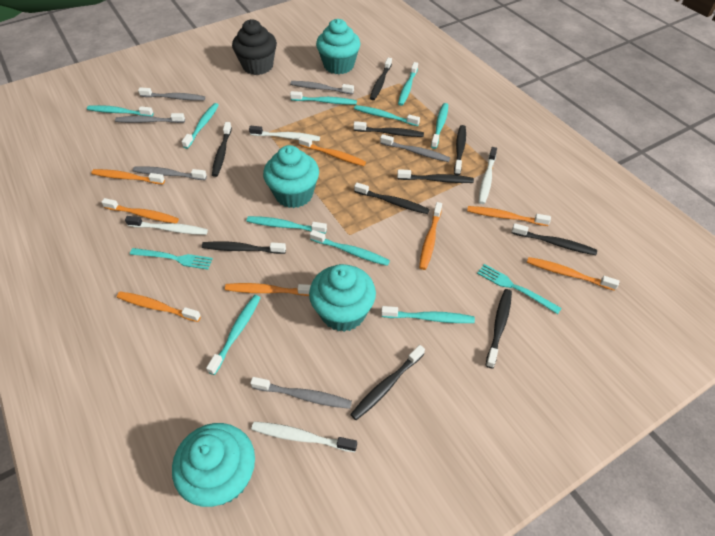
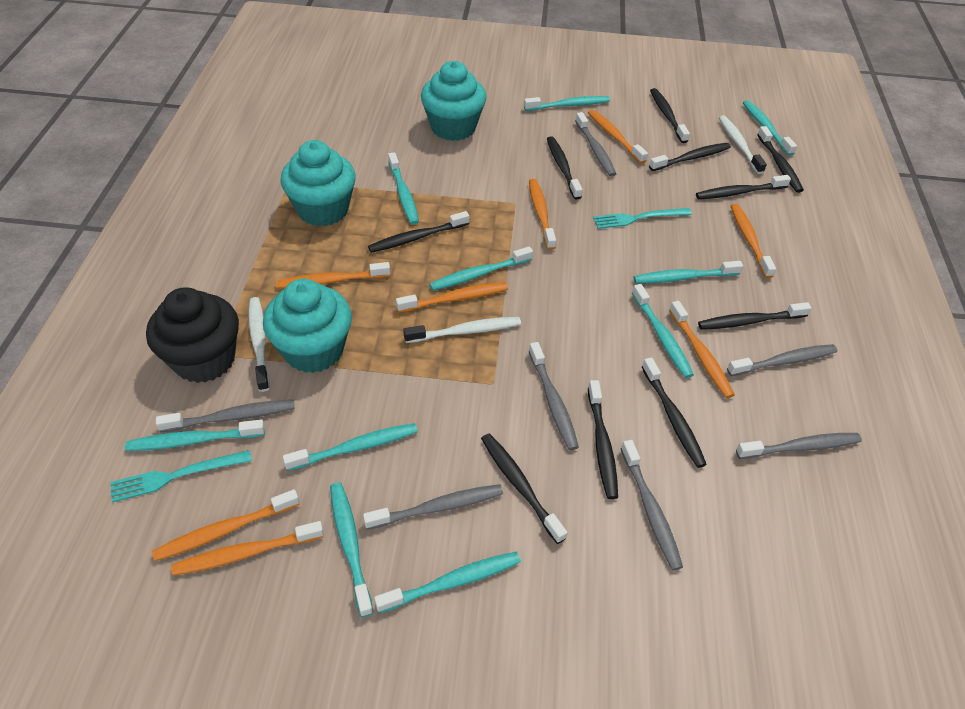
grey toothbrush: [115,113,185,123] [133,166,207,180] [138,87,205,101] [250,377,352,409] [290,81,354,94] [380,134,450,162] = 6 -> [156,400,295,432] [363,484,503,530] [529,342,579,450] [575,112,616,177] [621,440,683,571] [727,344,837,376] [736,433,862,459] = 7
turquoise cupcake: [172,423,255,507] [263,145,319,208] [309,264,376,332] [316,19,360,74] = 4 -> [263,279,352,373] [280,140,356,226] [421,61,486,141] = 3
white toothbrush: [125,216,208,235] [249,126,320,141] [251,422,357,452] [479,147,497,204] = 4 -> [248,297,269,392] [403,317,521,343] [719,115,767,174] = 3

